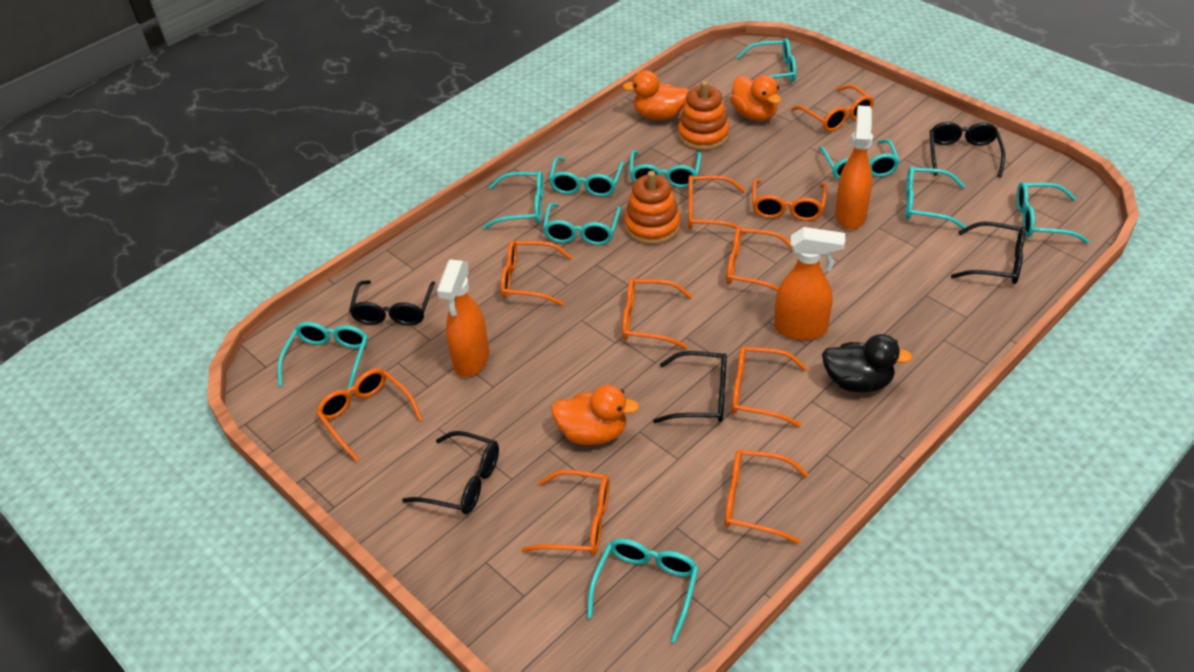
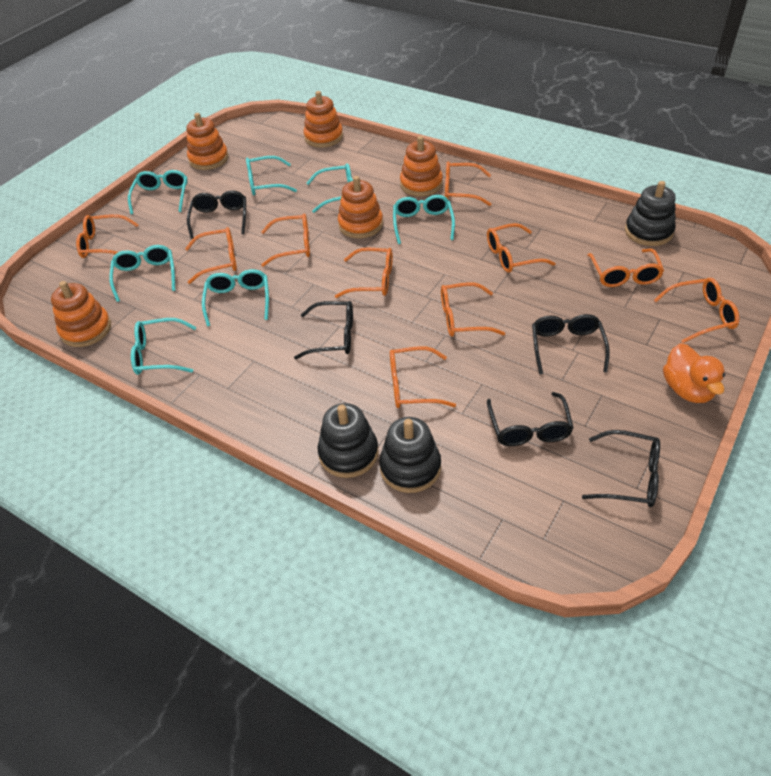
black duck: [822,334,913,393] = 1 -> none = 0
black stacking toy: none = 0 -> [318,403,379,478] [379,417,441,493] [625,181,676,246] = 3
orange duck: [551,385,639,445] [622,70,689,120] [730,75,781,121] = 3 -> [663,343,725,403] = 1
orange spray bottle: [437,259,489,377] [774,227,845,340] [835,105,873,230] = 3 -> none = 0
orange stacking toy: [624,171,681,245] [678,81,730,151] = 2 -> [51,281,111,347] [186,113,228,170] [304,91,343,148] [338,176,383,238] [400,136,443,196] = 5
turquoise glasses: [278,322,368,393] [483,171,544,229] [543,203,621,245] [549,157,624,197] [587,539,699,643] [629,150,701,188] [737,38,796,82] [819,139,900,180] [905,166,967,229] [1017,182,1090,244] = 10 -> [109,245,175,302] [128,170,188,214] [131,318,196,375] [202,269,269,326] [246,156,297,195] [306,163,353,213] [393,195,455,244] = 7

